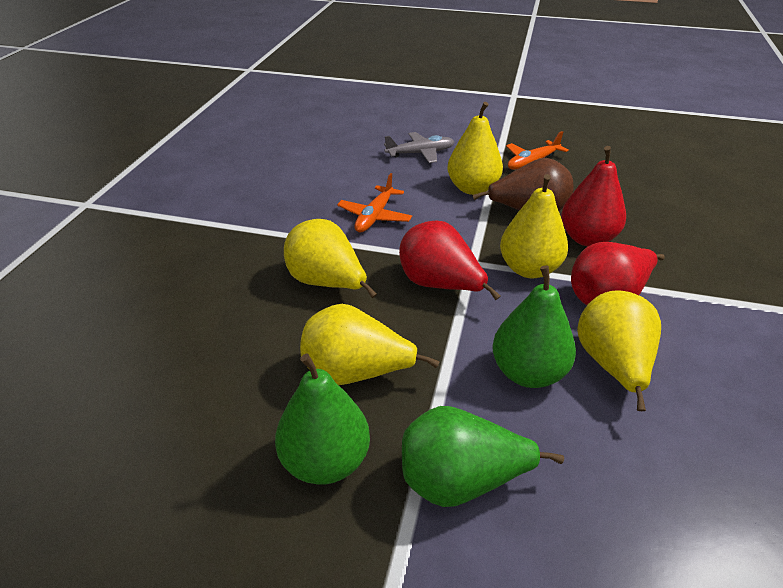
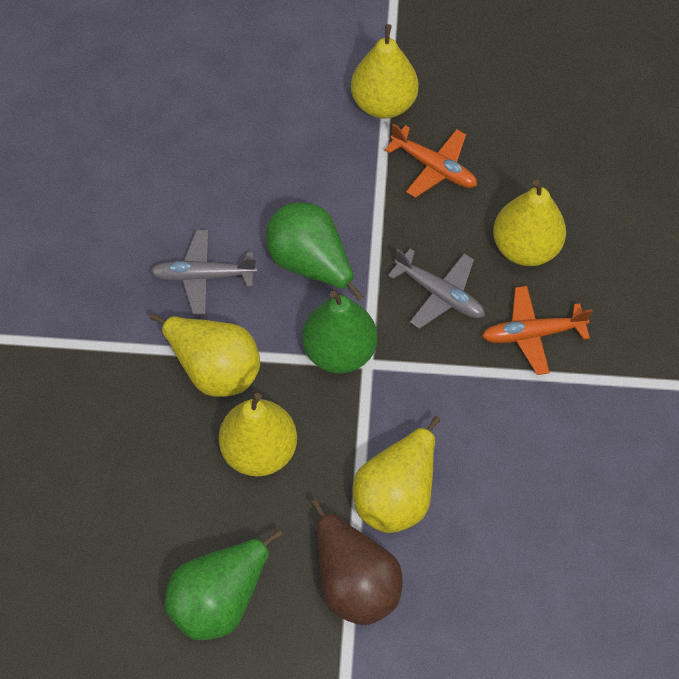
grey plane: [384,132,454,163] = 1 -> [150,230,257,315] [388,249,485,329] = 2
red pear: [399,221,501,300] [561,146,626,246] [571,242,665,305] = 3 -> none = 0

